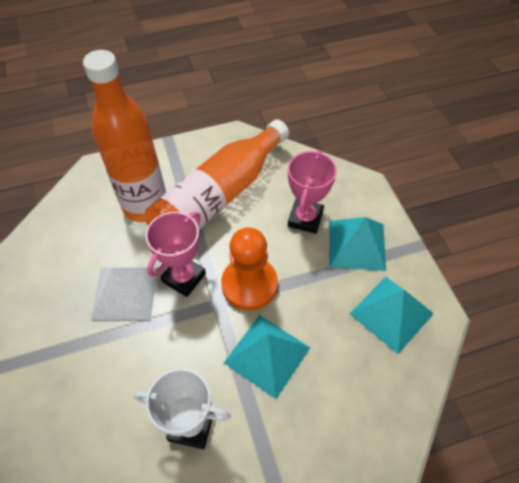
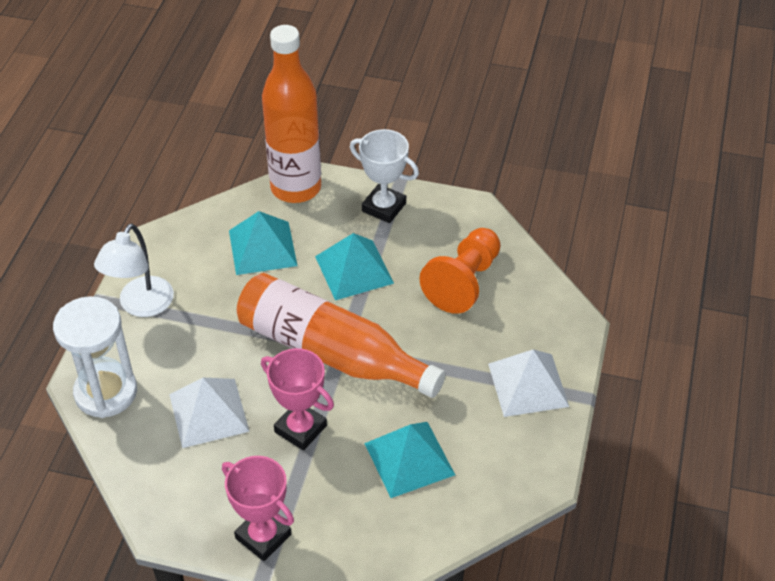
white hourglass: none = 0 -> [53,296,137,418] = 1
white lamp: none = 0 -> [94,224,174,317] = 1
white pyramid: [90,267,157,320] = 1 -> [169,378,250,448] [488,349,569,417] = 2

